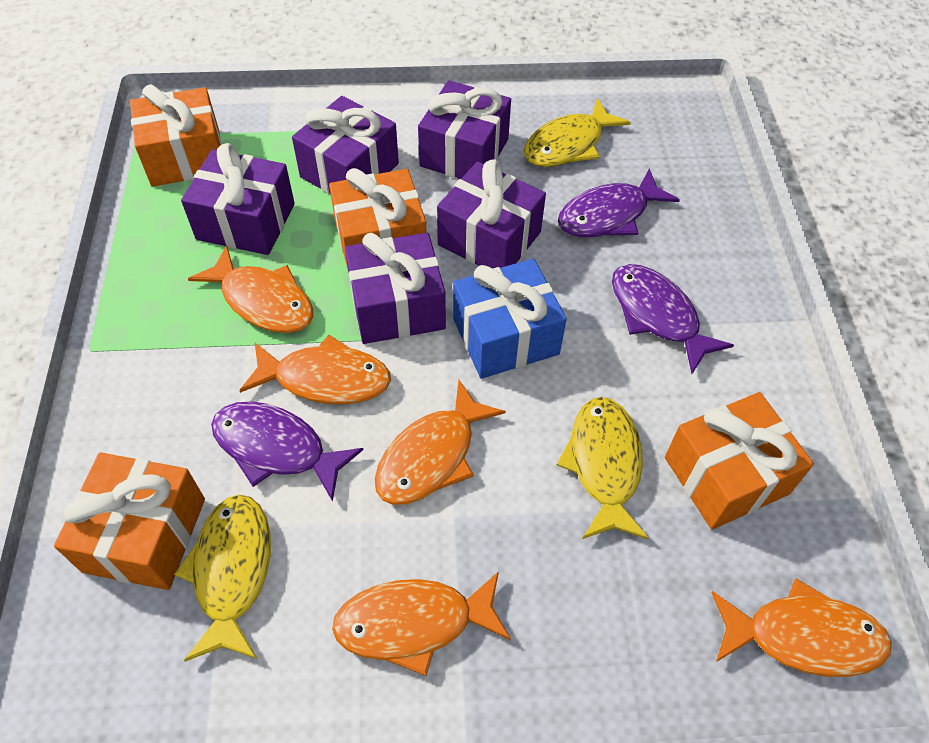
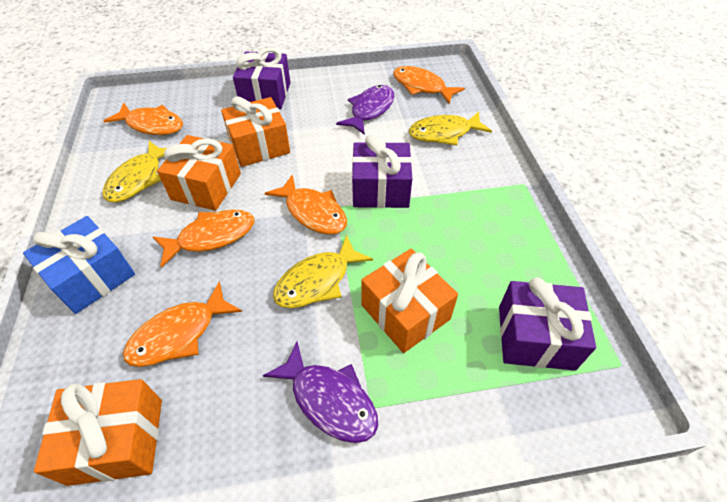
purple fish: [211,401,364,502] [558,168,680,237] [612,264,734,374] = 3 -> [263,342,378,443] [336,85,394,135] = 2
purple gift: [181,143,295,255] [292,96,399,194] [345,233,446,344] [418,80,511,179] [437,159,546,269] = 5 -> [233,47,290,109] [352,135,412,208] [499,277,596,371] = 3

